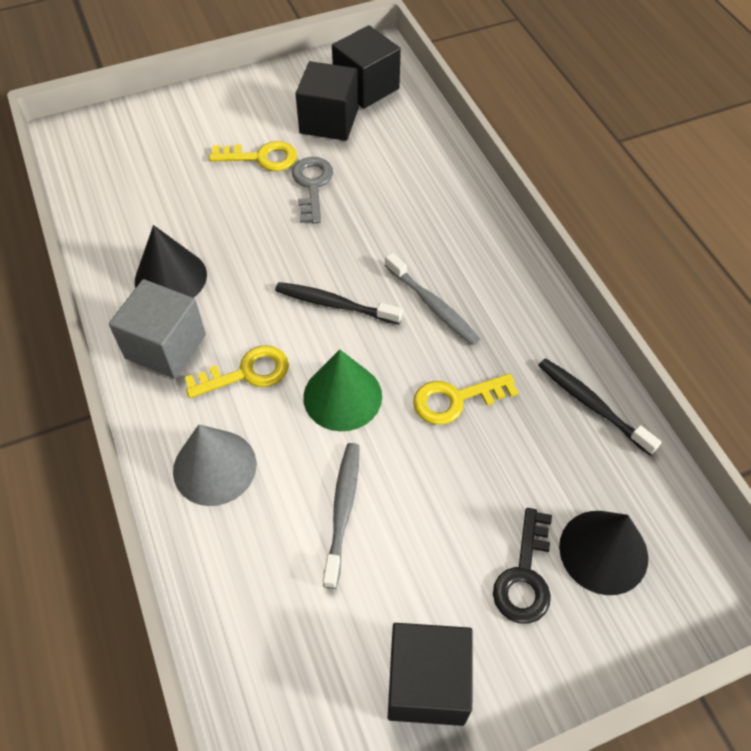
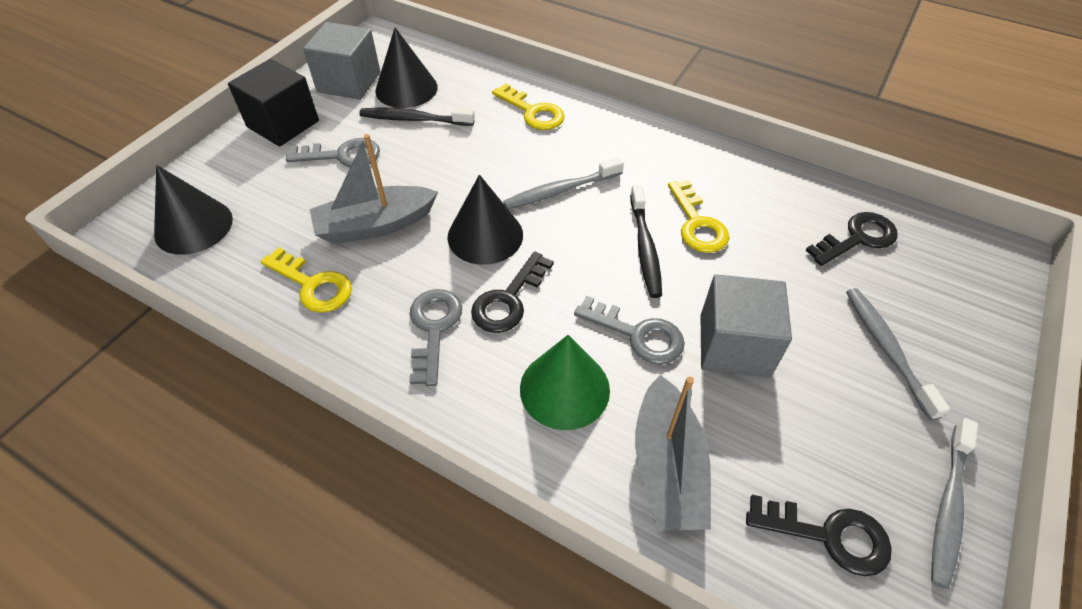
black cone: [135,225,207,298] [559,511,648,595] = 2 -> [154,165,233,255] [375,28,438,108] [447,175,523,265] = 3
black cube: [295,61,359,141] [332,25,401,109] [388,623,473,726] = 3 -> [228,59,319,147] = 1
black key: [493,508,552,624] = 1 -> [471,252,554,333] [746,495,892,576] [805,212,898,266] = 3
grey boat: none = 0 -> [310,134,438,244] [635,375,711,531] = 2
grey cone: [173,425,256,506] = 1 -> none = 0
grey cube: [109,279,206,379] = 1 -> [303,22,380,100] [701,274,792,378] = 2
grey key: [292,157,333,224] = 1 -> [286,138,380,167] [409,289,462,386] [574,296,685,364] = 3
grey toothbrush: [323,443,360,589] [385,252,480,346] = 2 -> [503,158,624,209] [846,288,950,420] [931,418,978,589] = 3

